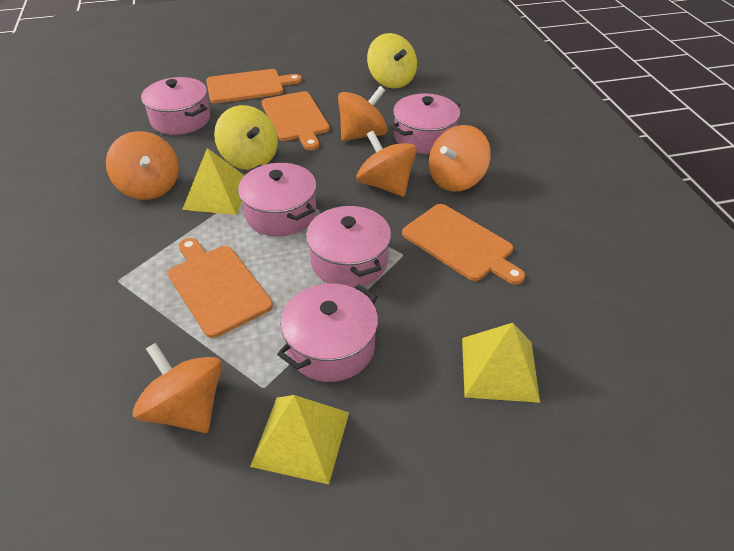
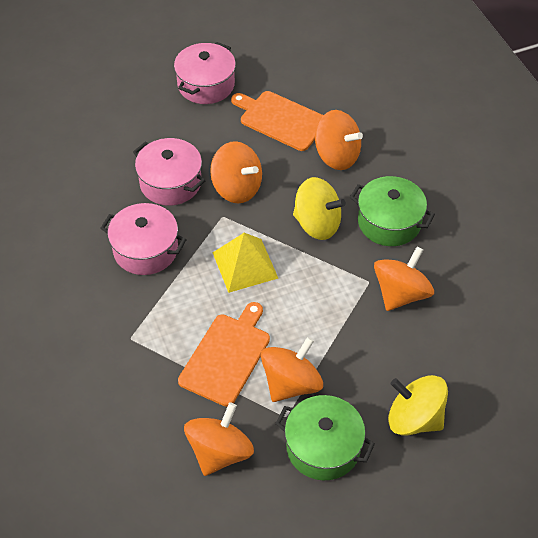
green pot: none = 0 -> [275,395,375,480] [350,176,435,246] = 2
orange cutting board: [168,238,273,338] [206,69,302,103] [262,91,330,150] [402,204,525,285] = 4 -> [178,302,270,407] [231,91,323,151] = 2
pink pot: [141,77,210,135] [238,163,317,236] [277,283,378,382] [306,204,391,287] [391,93,461,154] = 5 -> [101,203,187,275] [133,138,205,206] [174,42,236,104] = 3
yellow pyramid: [182,148,245,215] [250,395,349,485] [462,323,540,403] = 3 -> [213,233,278,293] = 1

